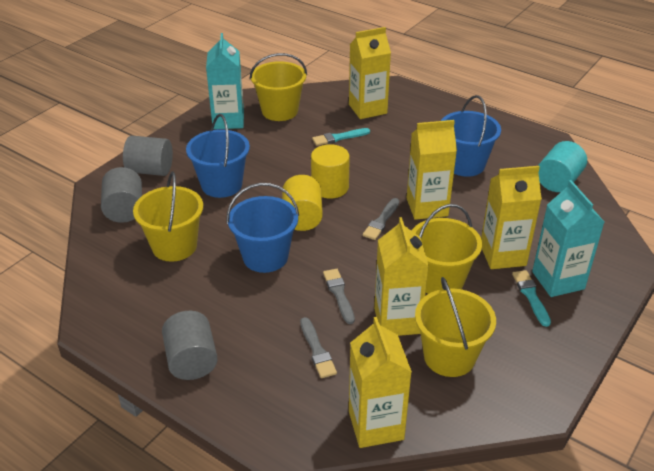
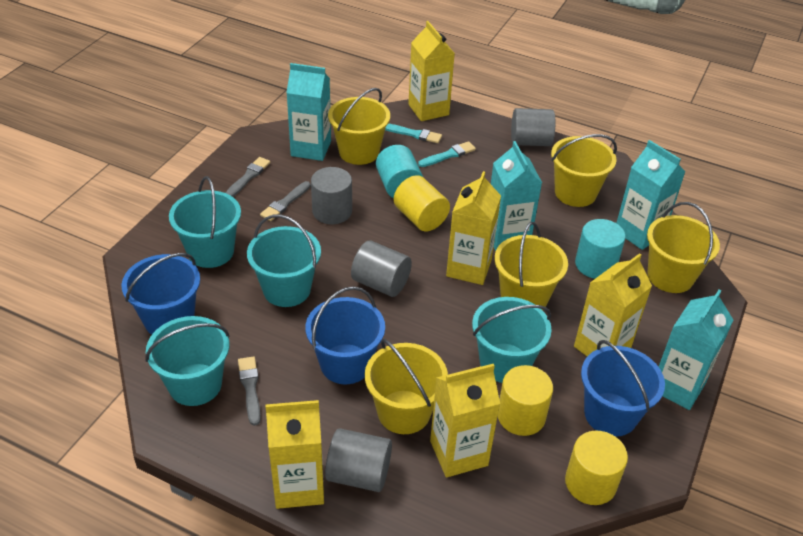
grey cylinder: [101,167,142,223] [123,136,173,176] [162,311,218,380] = 3 -> [311,167,352,224] [325,428,392,492] [351,241,412,297] [511,108,555,146] = 4
turquoise bucket: none = 0 -> [145,316,230,406] [169,176,241,268] [247,214,321,307] [472,297,552,383] = 4
turquoise carton: [206,33,244,129] [532,180,604,297] = 2 -> [286,63,331,161] [491,141,542,251] [617,140,686,250] [659,290,733,410] = 4
turquoise cylinder: [538,141,587,192] = 1 -> [376,145,423,198] [575,219,625,279] = 2
yellow bucket: [133,171,203,262] [250,53,307,121] [412,204,482,294] [415,277,496,377] = 4 -> [328,88,390,165] [365,339,448,434] [494,222,568,310] [551,134,617,207] [647,202,720,293] = 5
yellow cylinder: [282,175,323,231] [311,144,350,198] = 2 -> [394,175,450,231] [498,365,553,436] [565,431,628,505] = 3

